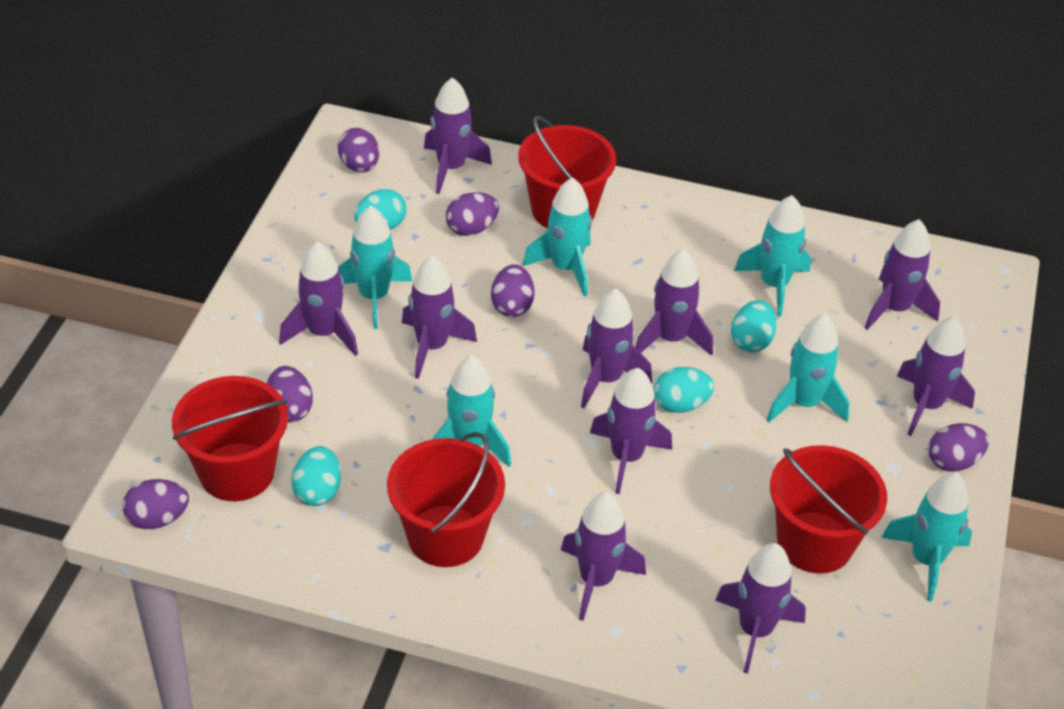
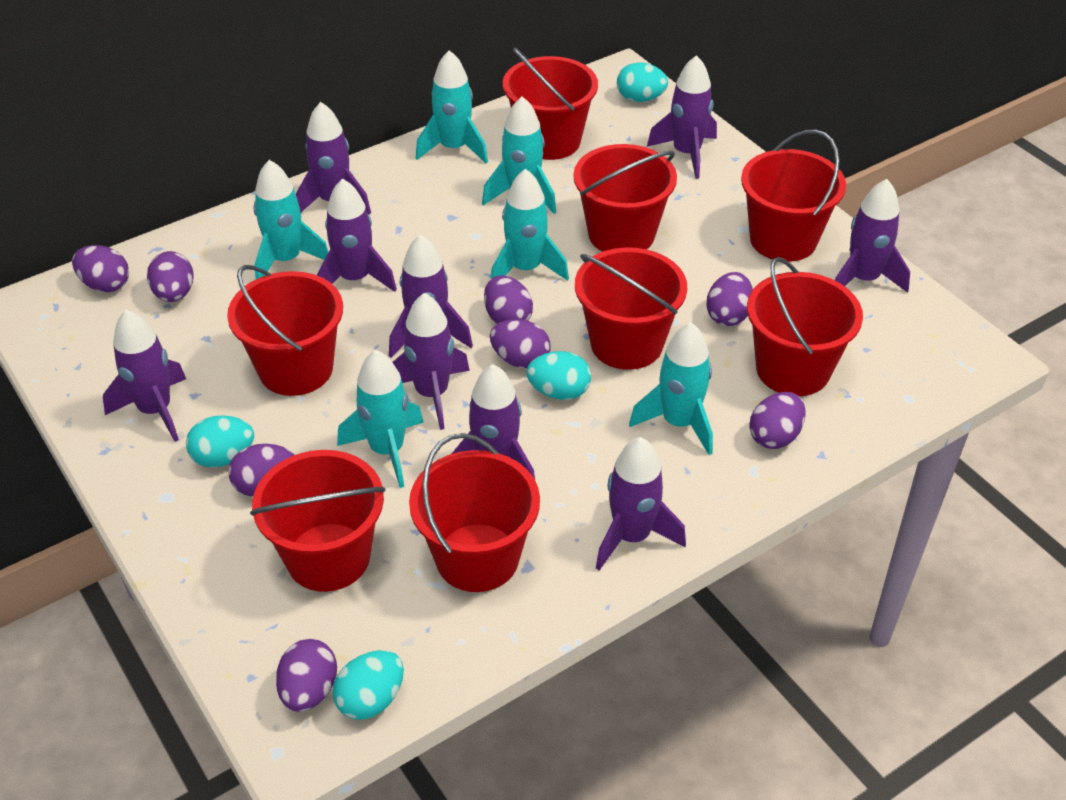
purple egg: [122,479,189,529] [267,366,313,422] [338,128,379,172] [446,192,499,236] [491,264,535,317] [928,423,989,472] = 6 -> [72,245,129,292] [147,251,194,302] [228,444,294,497] [276,639,337,712] [484,276,533,324] [490,320,551,369] [706,272,753,326] [749,392,806,449] = 8
purple rocket: [279,242,358,356] [402,256,477,379] [424,77,492,194] [561,492,646,621] [581,289,652,408] [590,368,672,494] [636,248,713,356] [715,543,806,674] [865,219,940,330] [897,316,975,436] = 10 -> [103,310,186,442] [296,102,371,215] [317,178,397,292] [389,235,473,358] [393,293,470,430] [452,364,535,479] [596,437,686,571] [647,55,717,179] [835,179,910,293] = 9
red bucket: [172,376,288,501] [387,432,505,567] [518,115,616,229] [770,445,887,574] = 4 -> [227,265,343,396] [250,450,386,592] [409,433,540,592] [503,47,598,160] [573,144,677,252] [575,247,687,370] [741,129,846,262] [747,257,863,396] = 8

